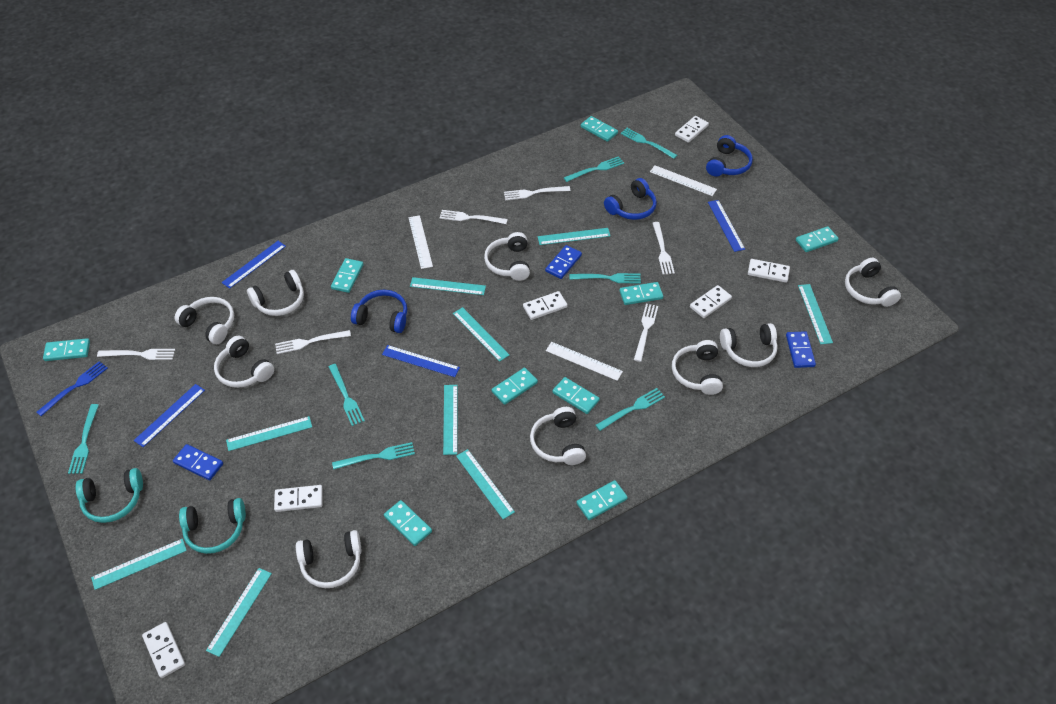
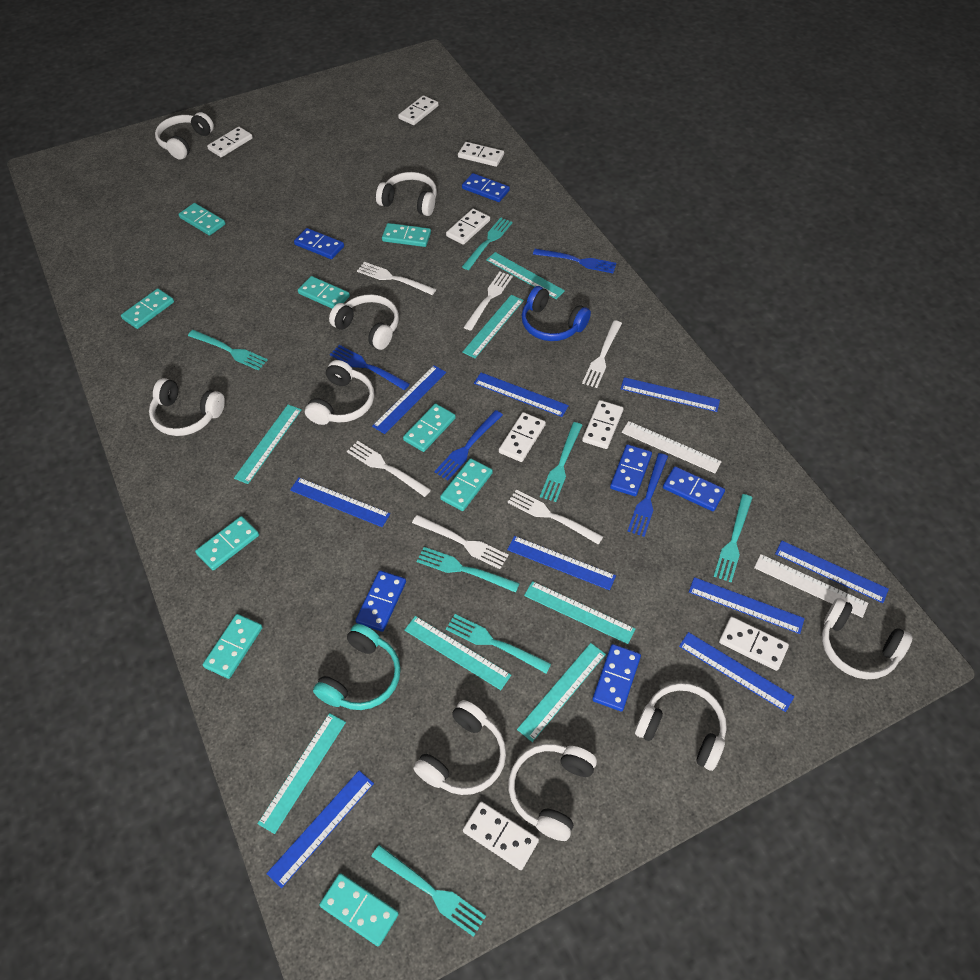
blue domino: [173,444,223,480] [545,245,582,279] [786,331,816,368] = 3 -> [294,228,344,259] [355,571,406,632] [462,173,510,202] [592,644,641,712] [610,444,652,496] [663,466,725,511] = 6
blue fork: [36,361,108,416] = 1 -> [330,345,410,390] [434,410,503,480] [533,249,616,273] [628,453,668,537] = 4
blue headphones: [351,290,407,333] [604,178,657,220] [706,135,753,177] = 3 -> [522,286,591,341] = 1
blue ruler: [134,384,205,447] [222,241,286,289] [382,345,460,377] [708,200,745,252] = 4 -> [266,770,374,888] [290,478,390,527] [372,365,446,434] [474,372,569,417] [507,536,616,590] [621,377,720,412] [679,632,794,712] [689,577,805,634] [775,540,889,603] = 9
turquoise headphones: [76,468,143,523] [179,498,246,554] = 2 -> [313,624,401,710] = 1
turquoise ruler: [91,539,187,590] [206,568,272,657] [226,416,312,451] [410,277,486,295] [443,385,457,455] [453,307,509,362] [456,449,515,519] [538,228,610,245] [798,284,833,344] = 9 -> [234,405,302,484] [257,713,346,834] [404,616,511,690] [462,295,524,358] [486,252,565,299] [517,643,606,742] [524,581,635,644] = 7
white domino: [142,622,185,678] [274,485,323,512] [523,291,568,320] [675,116,709,143] [690,285,732,318] [748,259,790,283] = 6 -> [207,127,253,157] [398,95,438,125] [446,208,490,245] [458,142,504,167] [463,802,539,870] [499,412,546,462] [582,400,623,449] [719,617,789,671] = 8
white ruler: [408,215,433,269] [546,342,623,381] [650,165,717,196] = 3 -> [621,421,722,473] [754,554,868,618] = 2

